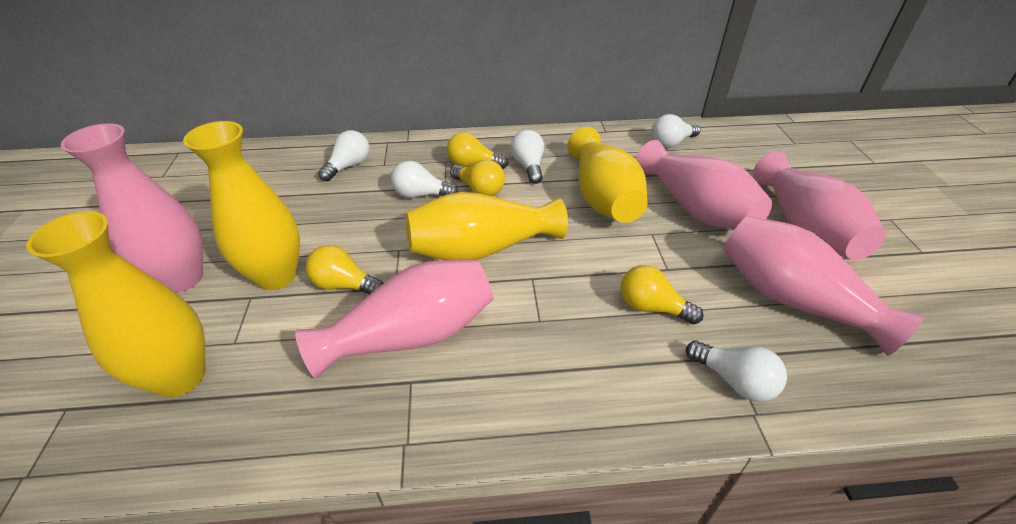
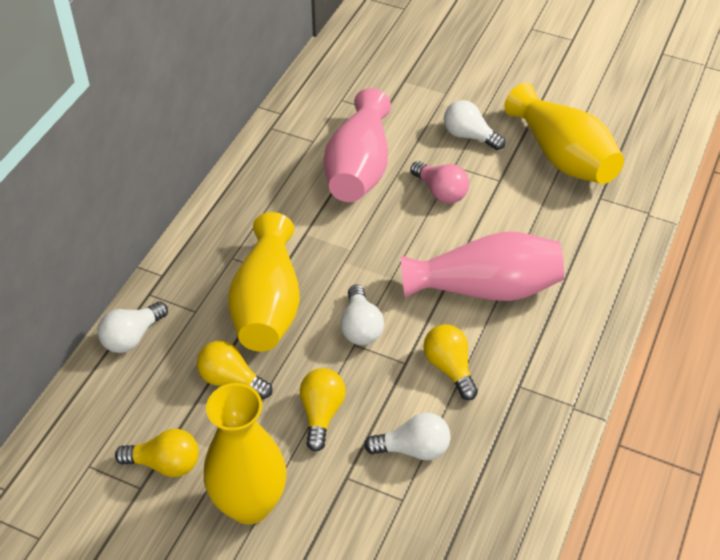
pink light bulb: none = 0 -> [410,161,469,203] = 1
pink vase: [61,123,203,293] [295,259,493,378] [636,140,772,229] [723,216,924,356] [753,151,886,260] = 5 -> [324,88,391,202] [401,232,564,301] = 2
white light bulb: [318,130,370,182] [391,161,458,198] [510,130,544,184] [651,114,701,148] [686,341,787,402] = 5 -> [97,301,168,353] [340,285,384,345] [364,413,451,460] [444,100,505,150] = 4
yellow vase: [26,211,205,397] [183,121,300,290] [405,192,568,260] [568,127,648,223] = 4 -> [204,383,286,524] [228,212,300,351] [504,83,624,184] = 3

